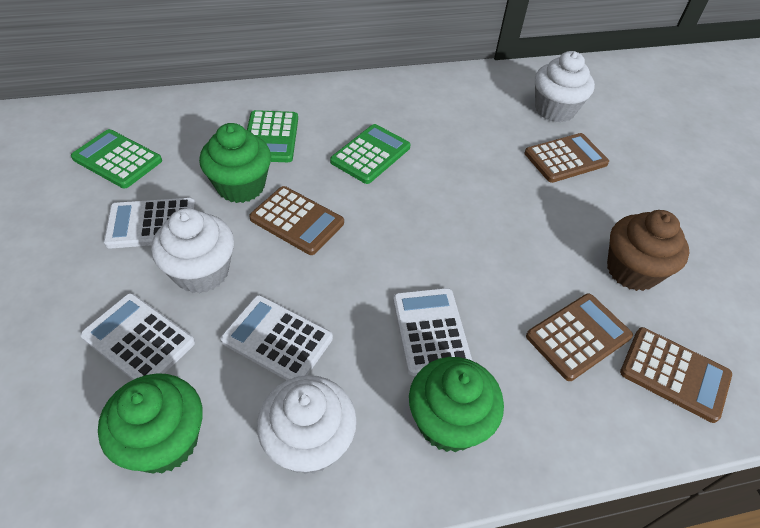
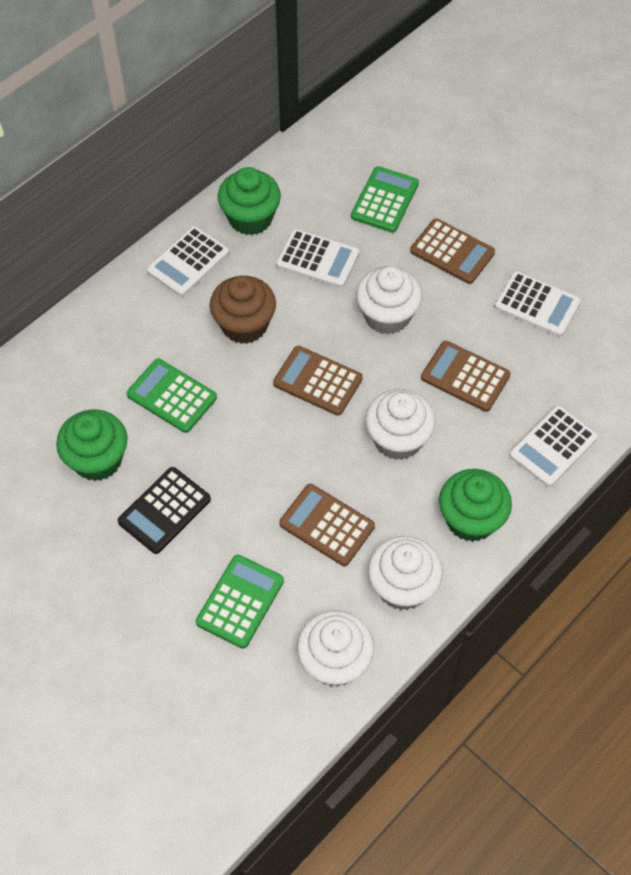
black calculator: none = 0 -> [118,467,211,554] = 1
white cupcake: [151,208,234,294] [257,375,357,475] [535,51,595,123] = 3 -> [297,610,374,687] [356,266,422,335] [365,389,435,460] [368,536,443,610] = 4

